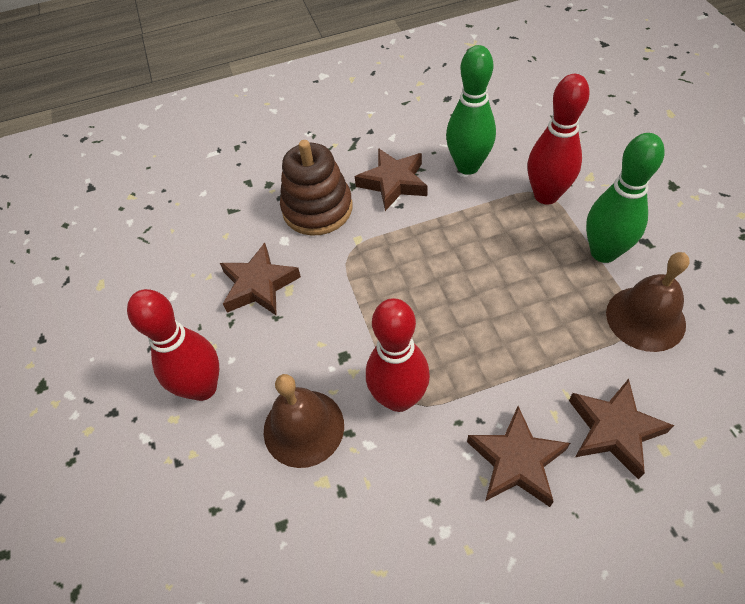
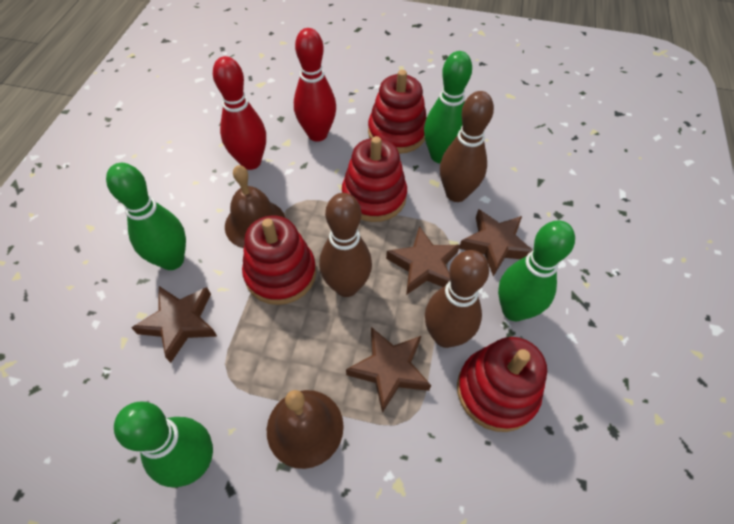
brown bowling pin: none = 0 -> [319,193,372,297] [425,250,489,348] [440,91,494,202] = 3
brown stacking toy: [280,140,352,236] = 1 -> none = 0
green bowling pin: [446,45,496,175] [586,133,665,263] = 2 -> [106,163,186,270] [114,402,213,487] [424,51,472,163] [498,220,575,321] = 4
red bowling pin: [127,289,219,401] [366,298,430,412] [527,74,590,205] = 3 -> [213,56,266,170] [294,28,336,142] = 2
red stacking toy: none = 0 -> [242,215,316,305] [342,136,407,222] [368,70,427,154] [457,337,547,432] = 4

